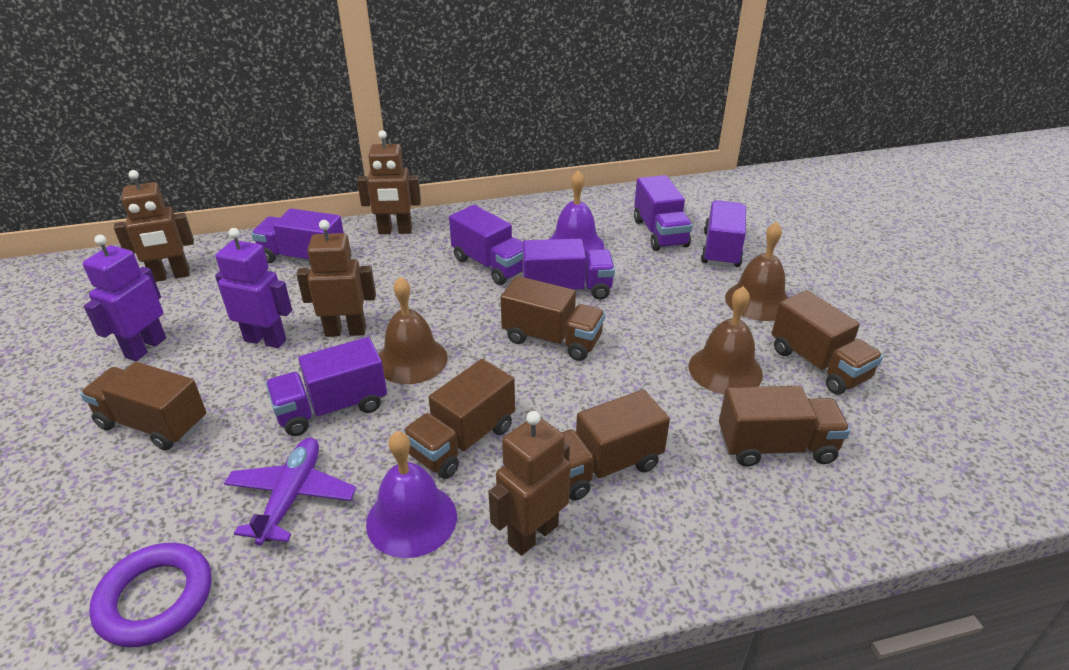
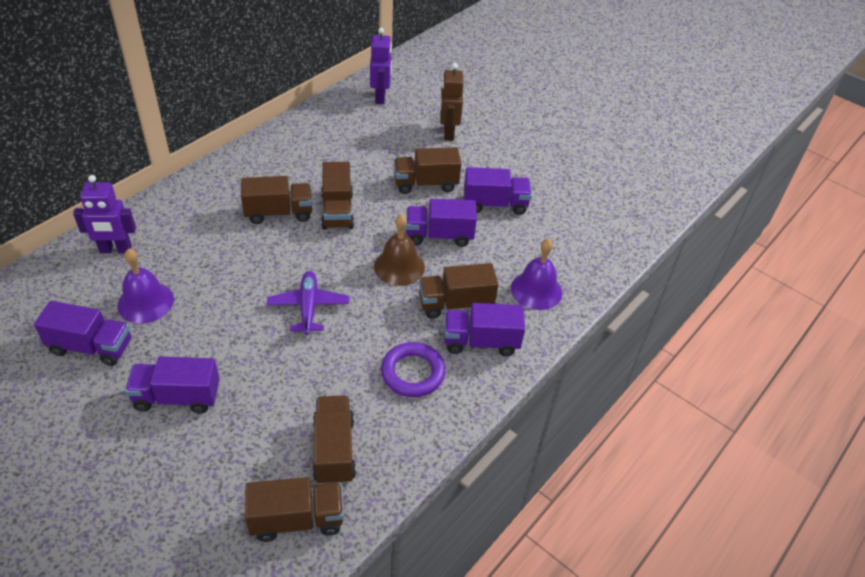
brown bell: [378,277,448,384] [689,286,763,394] [725,222,788,321] = 3 -> [374,214,425,286] = 1
brown robot: [114,170,194,282] [296,220,376,337] [357,130,421,234] [488,411,571,556] = 4 -> [440,63,464,141] = 1
purple truck: [251,208,344,266] [266,337,387,436] [449,205,523,285] [523,239,615,300] [634,175,692,251] [701,200,746,267] = 6 -> [34,301,131,366] [125,356,220,414] [406,199,477,247] [445,303,525,356] [464,167,532,215] = 5

